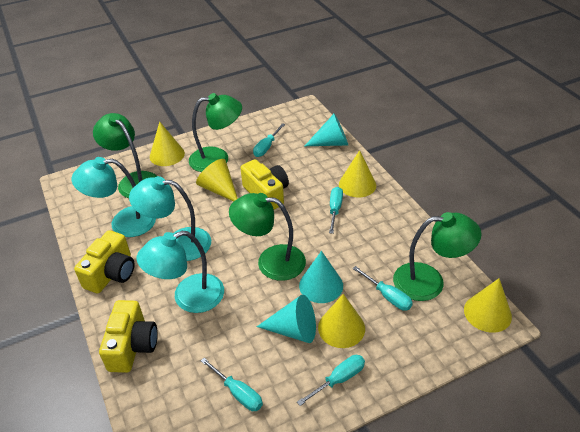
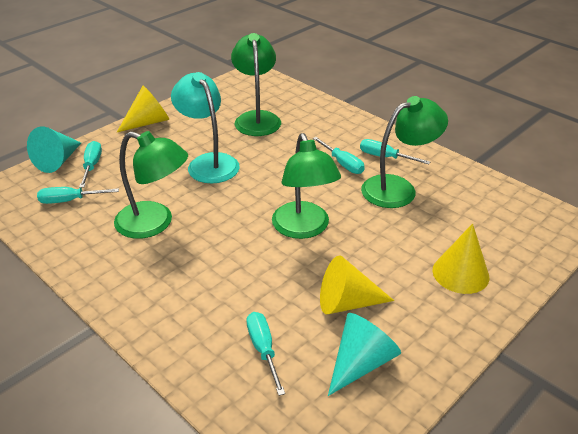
turquoise cone: [257,295,316,343] [299,251,343,303] [305,113,348,146] = 3 -> [27,127,81,173] [328,313,401,396] = 2
turquoise lamp: [72,157,156,237] [129,176,211,261] [136,231,224,313] = 3 -> [171,72,240,183] = 1
yellow camera: [74,230,135,294] [99,300,158,373] [241,159,289,210] = 3 -> none = 0
yellow cone: [150,122,185,166] [196,159,238,202] [318,294,365,348] [339,150,376,198] [464,278,512,333] = 5 -> [117,86,169,132] [320,255,394,314] [432,224,489,294] = 3

